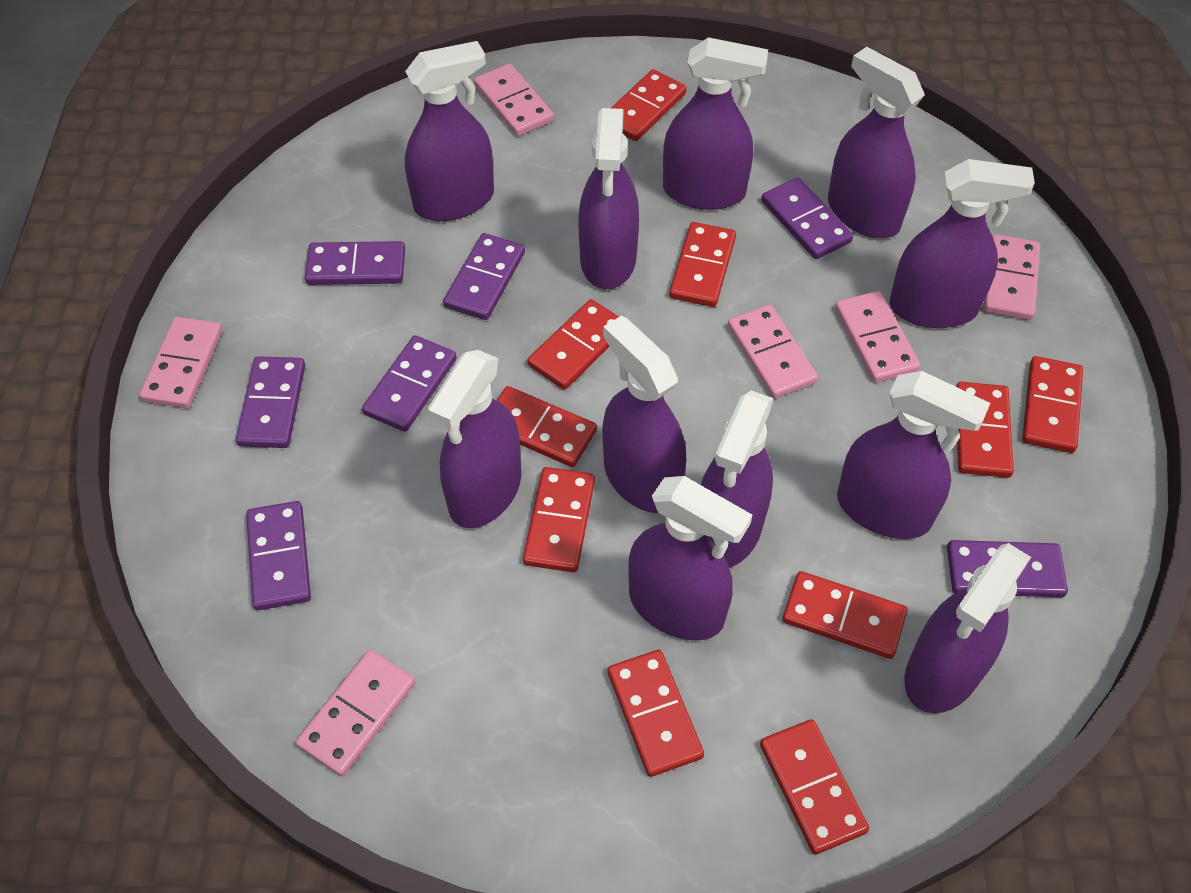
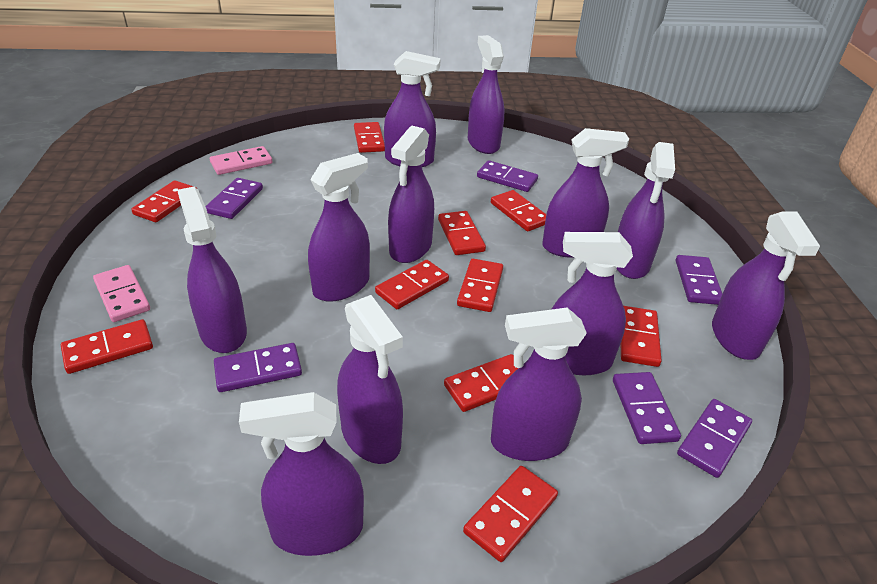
pink domino: [139,317,222,409] [296,650,415,776] [474,64,554,136] [728,305,818,398] [835,291,920,383] [984,234,1040,320] = 6 -> [93,265,150,322] [210,146,273,175] = 2
purple domino: [236,356,305,448] [246,501,311,610] [305,241,405,285] [362,335,457,432] [443,233,525,320] [761,177,853,259] [947,540,1068,597] = 7 -> [205,178,263,219] [214,343,302,392] [477,160,538,192] [613,372,681,444] [676,255,722,305] [677,399,752,478] = 6
purple spray bottle: [405,41,494,221] [428,350,521,528] [579,108,639,289] [602,316,686,513] [628,476,752,640] [663,37,768,210] [701,390,773,568] [828,47,925,238] [837,371,990,539] [889,159,1035,328] [904,543,1031,713] = 11 -> [177,187,247,353] [239,392,364,556] [308,153,370,302] [337,295,403,464] [384,51,441,167] [388,126,434,263] [468,35,505,154] [491,307,587,461] [542,128,629,258] [551,232,633,375] [617,142,675,279] [712,212,820,360] = 12

